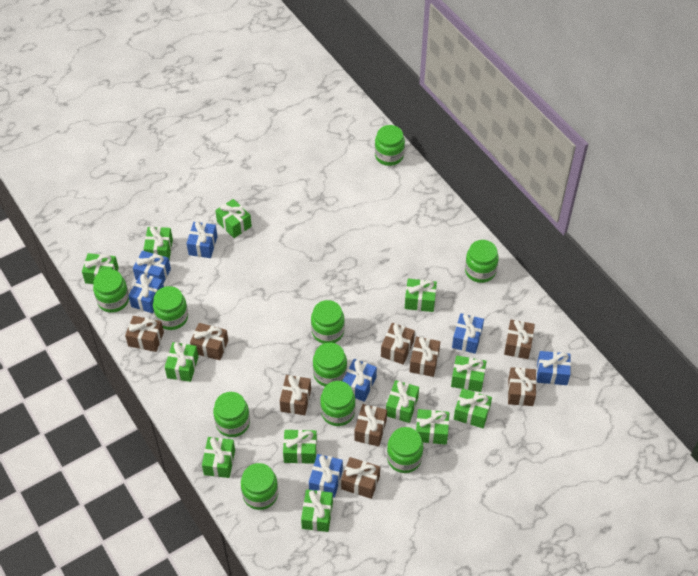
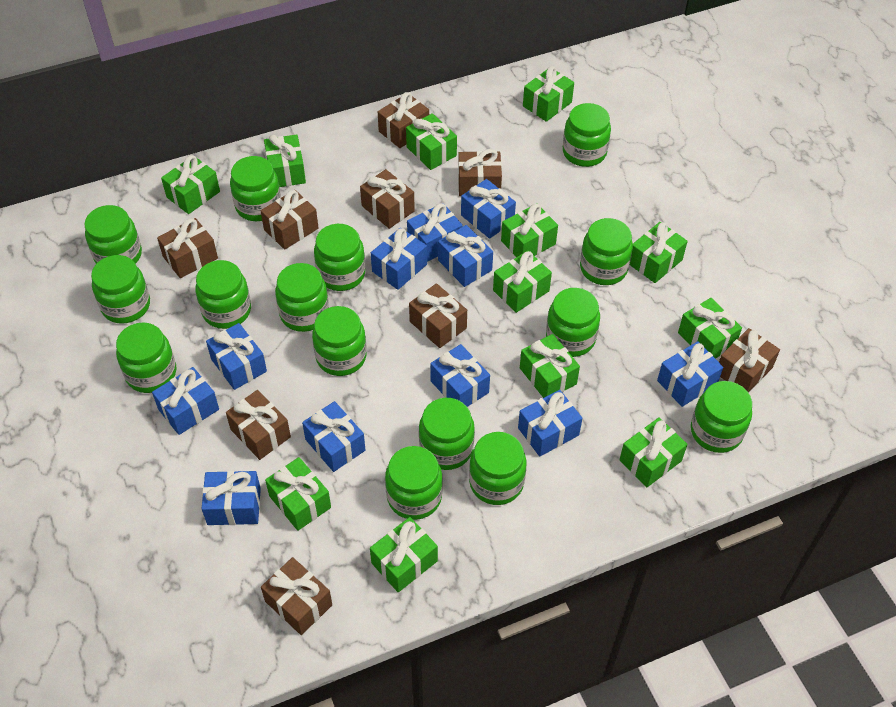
blue gift: [128,273,164,313] [133,251,171,284] [187,221,218,258] [309,454,343,498] [343,359,377,402] [452,313,484,354] [537,351,571,385] = 7 -> [152,367,219,435] [201,471,261,525] [206,323,267,390] [302,401,365,472] [371,228,427,290] [407,203,463,262] [430,344,490,407] [438,225,493,287] [461,179,516,239] [518,390,582,457] [657,341,723,407] = 11
green jar: [93,269,129,313] [153,286,188,330] [213,392,250,437] [241,463,278,510] [311,300,345,344] [313,342,347,386] [320,381,356,426] [375,125,405,166] [387,427,423,473] [465,240,499,283] = 10 -> [85,205,142,264] [91,255,150,324] [116,322,176,393] [195,260,251,329] [230,156,281,221] [275,263,329,332] [312,306,367,376] [314,224,365,291] [385,446,443,520] [419,398,475,470] [469,432,526,505] [546,288,600,357] [563,103,611,167] [580,218,633,285] [691,381,752,453] = 15

